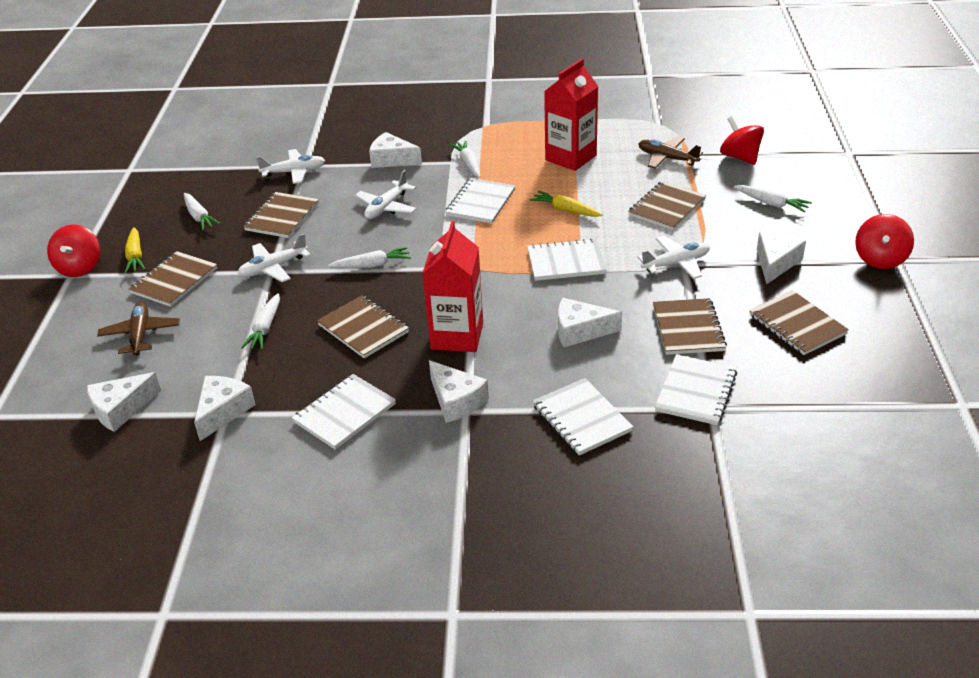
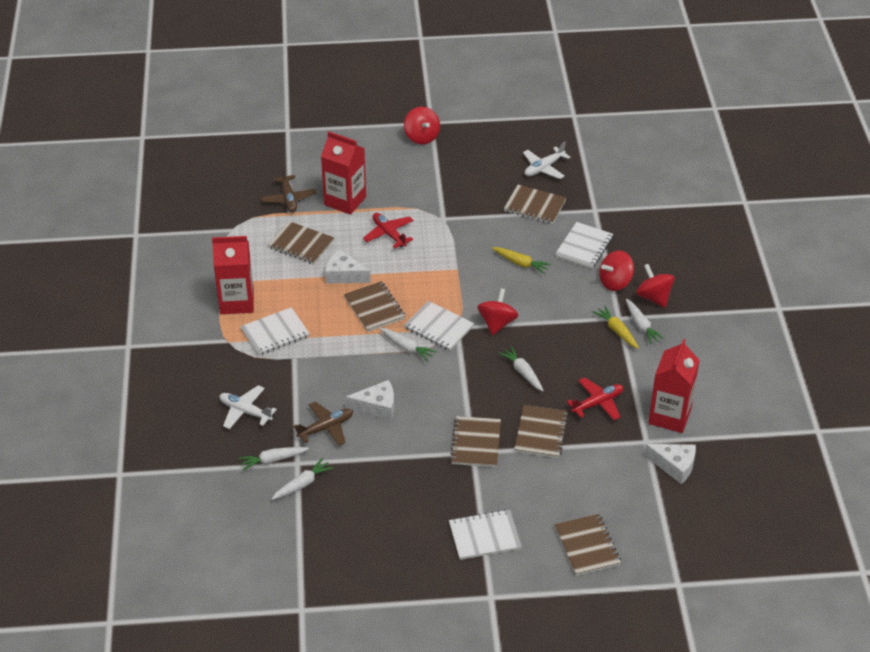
red carton: [422,221,483,352] [544,59,599,171] = 2 -> [212,236,254,314] [321,131,366,215] [648,339,700,433] = 3
red plane: none = 0 -> [363,213,414,249] [567,377,623,420] = 2
red spinning top: [47,225,100,277] [720,116,764,165] [855,214,914,269] = 3 -> [404,107,440,145] [477,288,519,335] [599,250,634,291] [636,264,675,308] = 4
white cheese: [87,372,161,432] [194,376,256,441] [369,132,422,168] [429,360,489,423] [558,298,622,347] [757,231,806,284] = 6 -> [325,249,371,284] [345,380,394,420] [644,444,696,484] = 3
white notebook: [292,374,396,450] [445,178,515,224] [527,238,607,281] [533,378,633,456] [655,354,737,425] = 5 -> [240,307,310,356] [404,301,474,351] [449,509,522,560] [555,222,613,269] = 4
white plane: [238,234,311,282] [256,149,325,184] [355,170,417,219] [637,236,710,279] = 4 -> [220,385,277,429] [523,142,571,179] = 2

